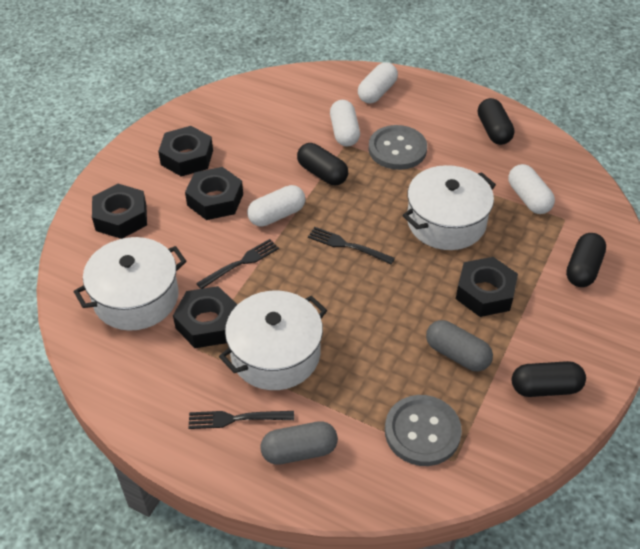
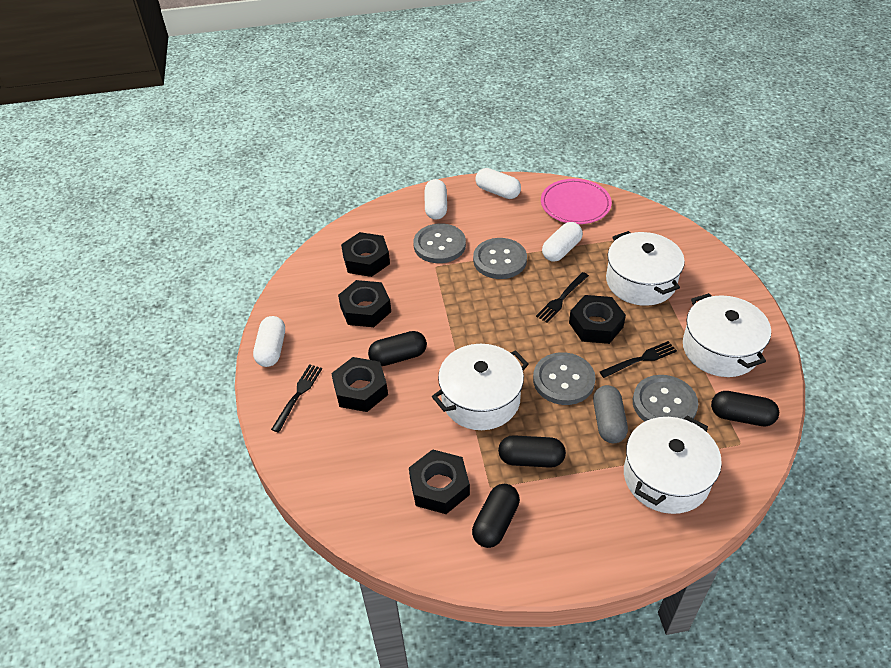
grey button: [368,125,427,170] [385,395,462,466] = 2 -> [413,223,466,263] [473,238,527,279] [533,352,595,405] [633,375,698,422] = 4
grey capsule: [261,421,338,465] [426,320,493,371] = 2 -> [593,385,628,443] = 1
pink plate: none = 0 -> [541,179,612,224] = 1
white pot: [73,237,186,331] [219,291,327,390] [403,165,496,250] = 3 -> [432,344,529,430] [606,231,685,306] [624,416,722,514] [683,293,771,377] = 4

